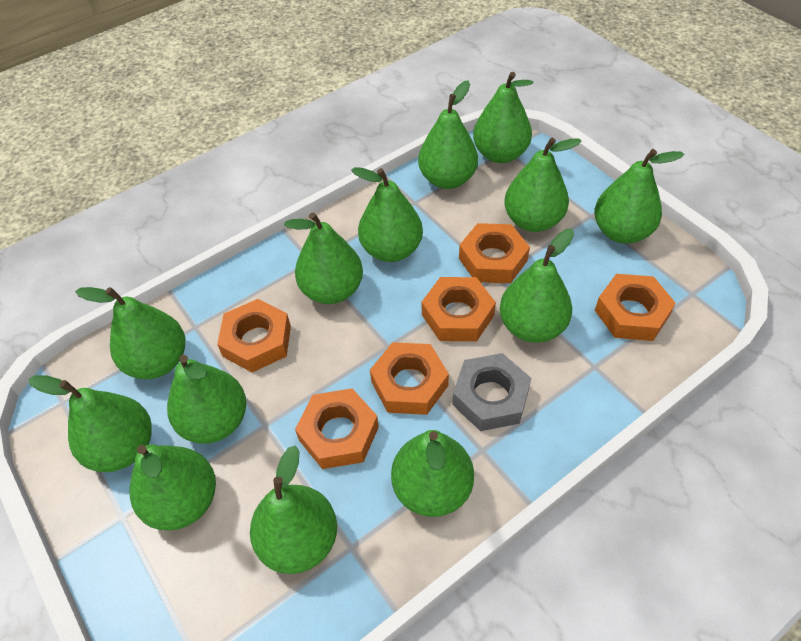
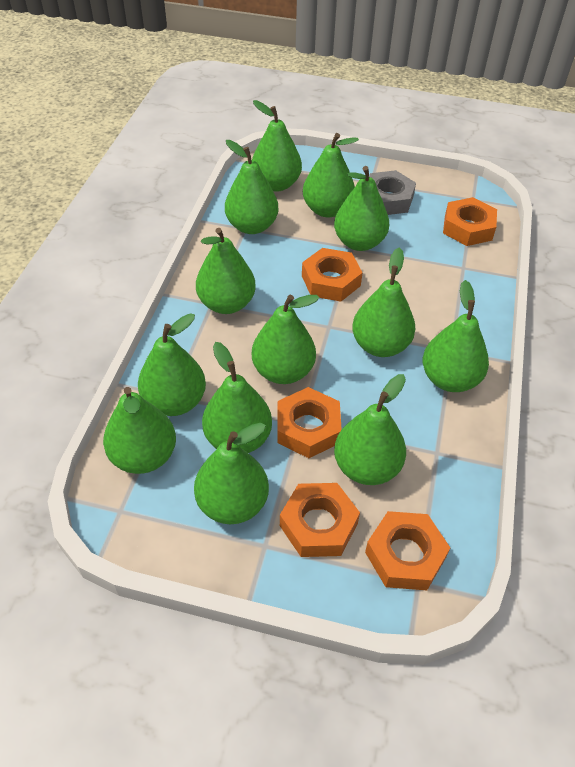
orange nut: [217,299,291,372] [295,388,379,469] [370,342,449,415] [421,277,496,341] [459,223,530,283] [595,274,676,341] = 6 -> [277,387,342,458] [280,483,360,557] [302,248,363,302] [365,511,450,590] [443,197,497,246] = 5

